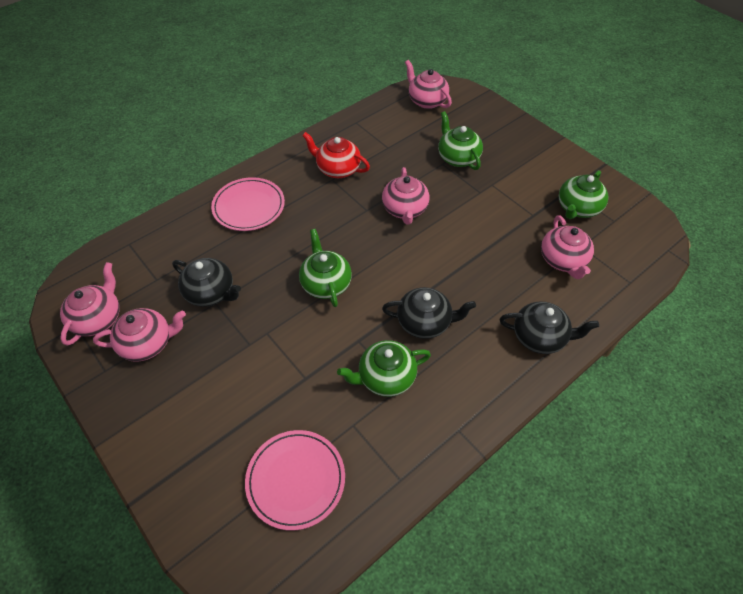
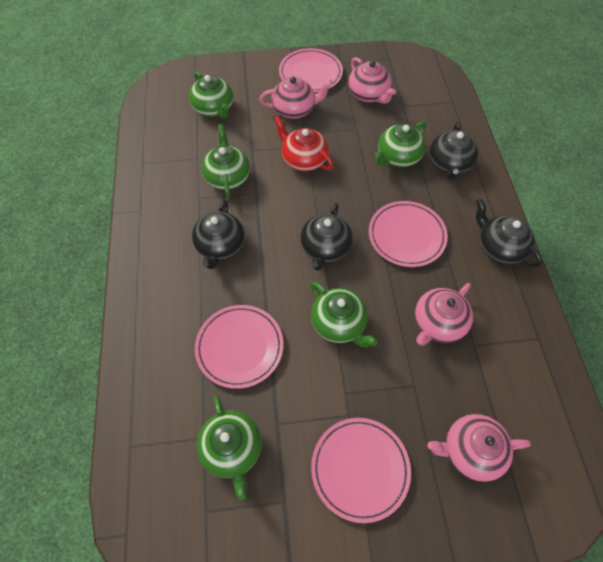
black teapot: [172,258,241,307] [382,287,476,339] [500,301,599,354] = 3 -> [192,200,245,269] [300,203,353,271] [430,122,478,180] [476,199,542,267] = 4
green teapot: [299,229,352,307] [337,340,431,397] [438,111,483,170] [559,170,608,219] = 4 -> [189,71,233,118] [196,396,261,500] [201,124,250,198] [311,282,377,347] [375,122,426,167] = 5
pink plate: [211,177,285,231] [245,430,345,530] = 2 -> [195,305,283,389] [279,48,343,93] [311,418,411,523] [369,201,448,267] = 4
pink teapot: [60,262,119,346] [93,308,186,362] [382,167,429,225] [405,60,452,109] [541,215,594,279] = 5 -> [259,77,333,119] [348,57,396,104] [415,283,473,346] [427,414,531,482] = 4

